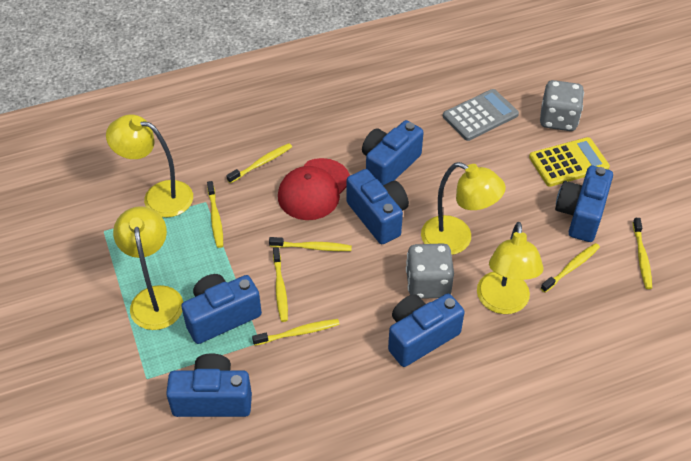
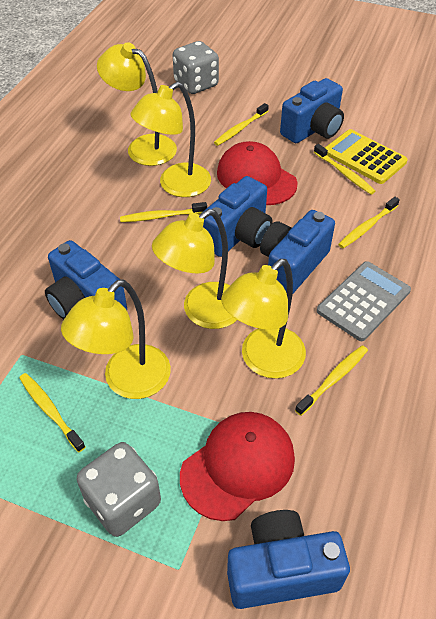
blue camera: [166,353,252,417] [181,274,262,344] [346,169,409,244] [362,120,424,185] [388,294,465,367] [555,166,613,242] = 6 -> [45,240,127,320] [201,176,273,257] [227,510,350,609] [260,210,335,295] [280,78,344,143] = 5
red cap: [278,158,350,220] = 1 -> [180,412,295,521] [217,141,298,205] = 2
yellow lamp: [106,114,193,218] [113,206,183,330] [421,162,506,255] [477,222,543,314] = 4 -> [61,279,171,399] [97,42,177,166] [130,82,211,197] [152,209,237,329] [221,259,306,379] = 5
yellow toothbrush: [207,181,223,248] [226,143,292,183] [252,319,340,346] [269,237,352,251] [273,247,288,322] [541,243,600,293] [633,218,652,289] = 7 -> [19,373,85,452] [120,202,207,222] [214,103,269,146] [295,345,368,416] [314,144,375,195] [338,197,400,248] = 6

